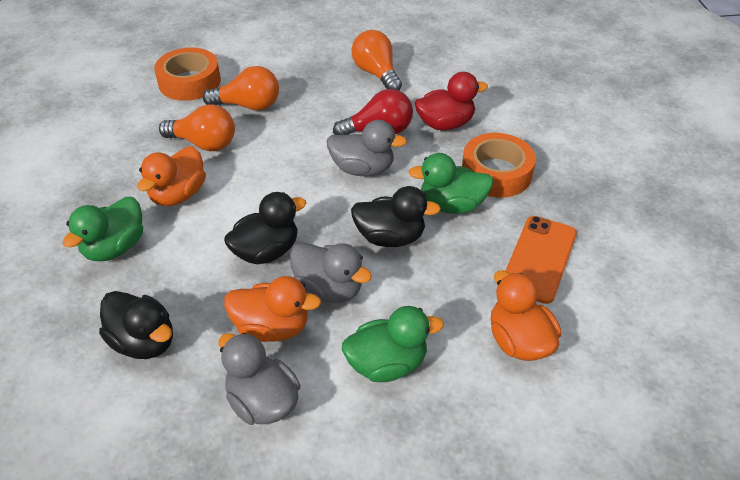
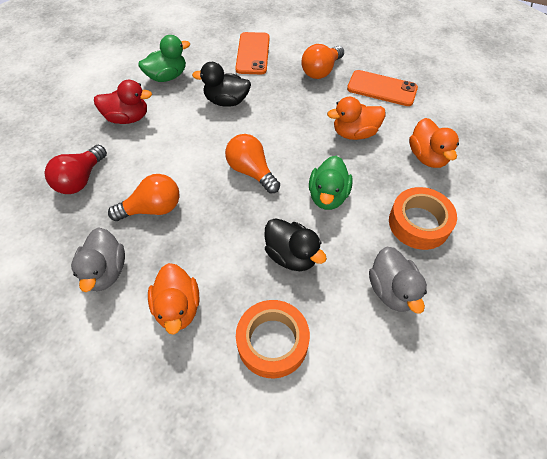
black duck: [99,291,173,359] [224,192,306,264] [351,186,441,247] = 3 -> [192,62,251,107] [264,218,327,271] = 2
green duck: [62,197,143,261] [341,306,444,382] [408,153,494,214] = 3 -> [138,35,190,82] [309,156,353,210] = 2
grey duck: [218,333,300,425] [290,242,372,303] [327,120,407,176] = 3 -> [71,227,125,292] [369,247,427,314] = 2
orange phone: [506,216,577,304] = 1 -> [235,32,270,74] [347,70,418,106] = 2

